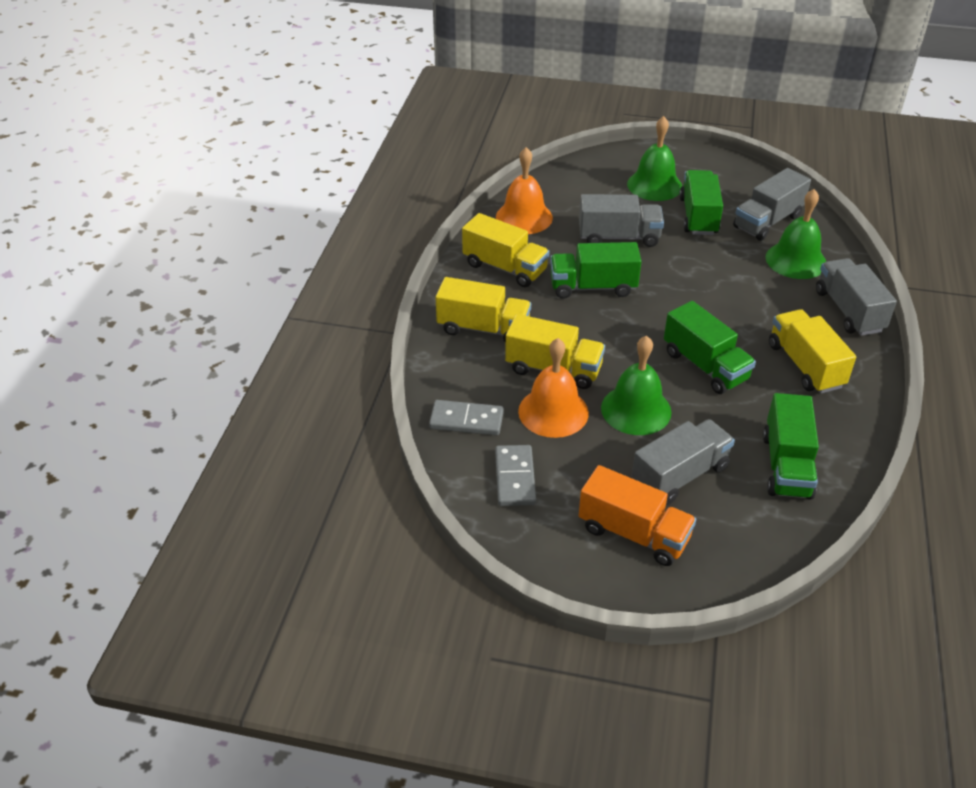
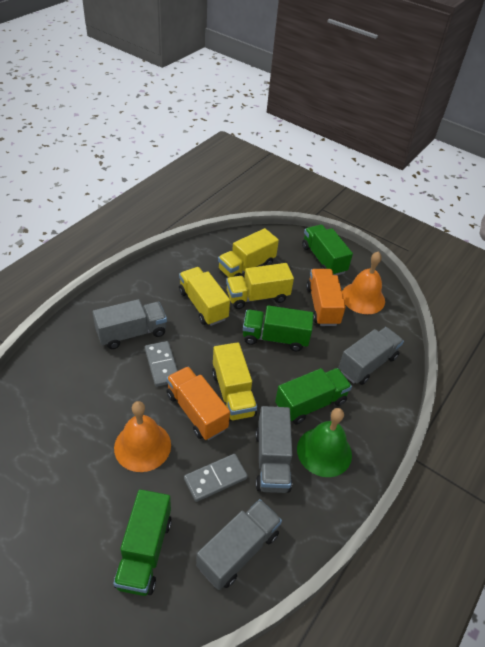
green bell: [601,336,672,435] [627,116,682,201] [766,189,826,279] = 3 -> [297,408,352,477] = 1
orange truck: [579,465,696,566] = 1 -> [166,366,230,440] [306,269,346,326] = 2

